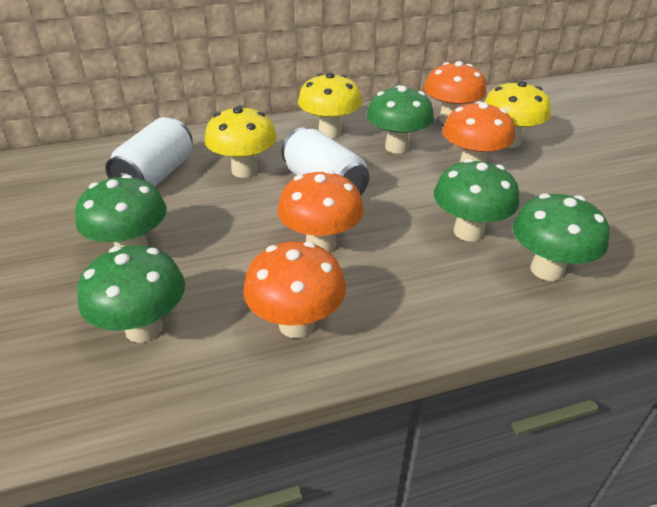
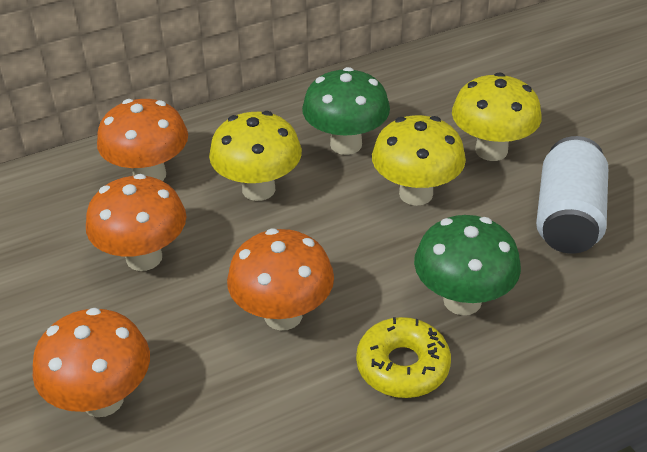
green mushroom: [75,174,167,247] [77,245,185,343] [367,85,434,154] [434,159,519,242] [512,193,609,281] = 5 -> [302,67,390,155] [414,215,521,315] = 2
white can: [105,117,193,187] [282,127,369,195] = 2 -> [536,136,608,254] = 1
yellow donut: none = 0 -> [356,317,451,398] = 1

